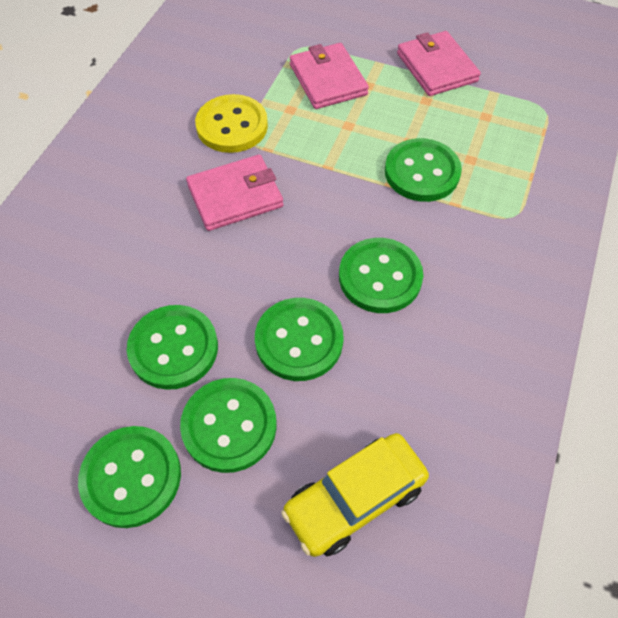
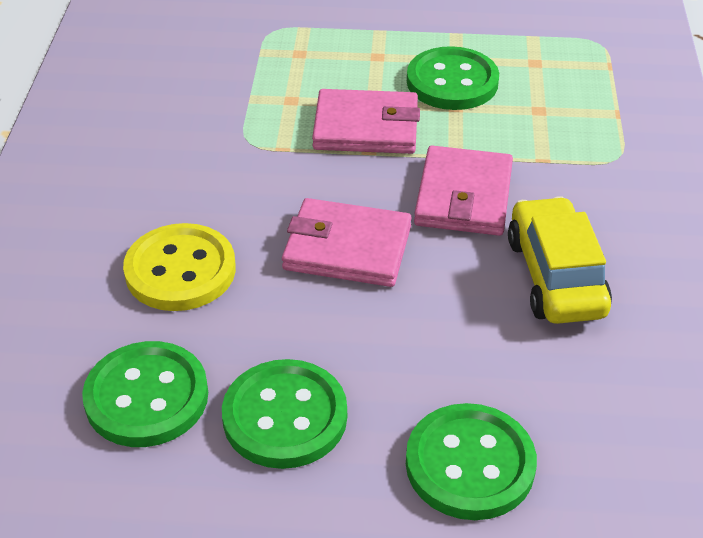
green button: [78,426,181,528] [127,305,218,390] [180,378,277,473] [255,298,344,381] [339,238,423,313] [385,138,462,202] = 6 -> [82,341,208,447] [222,359,347,469] [406,403,537,520] [407,46,499,110] = 4

